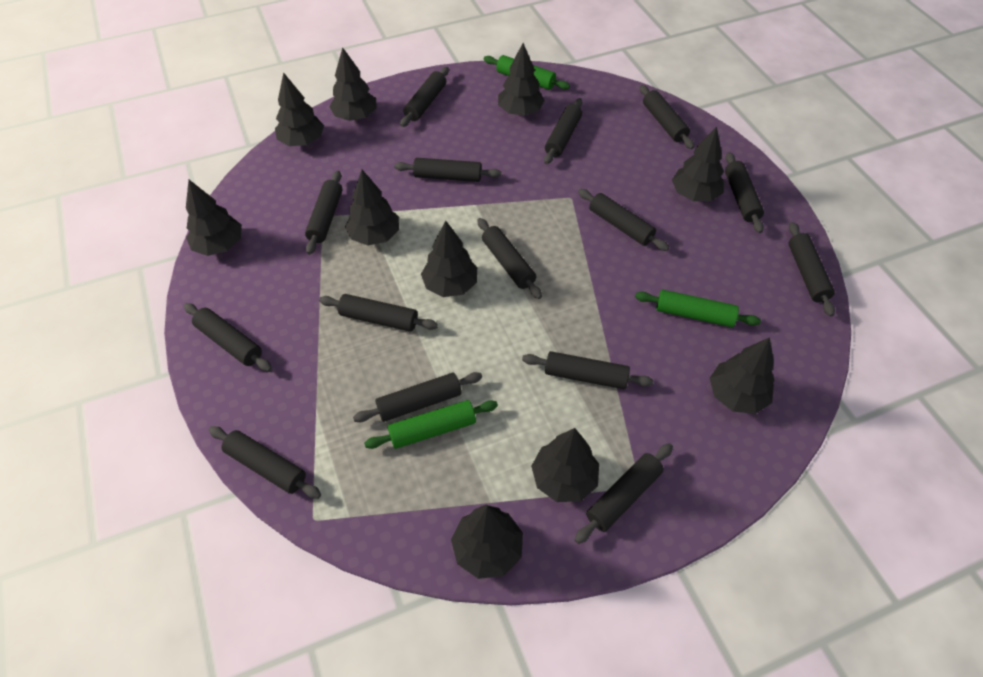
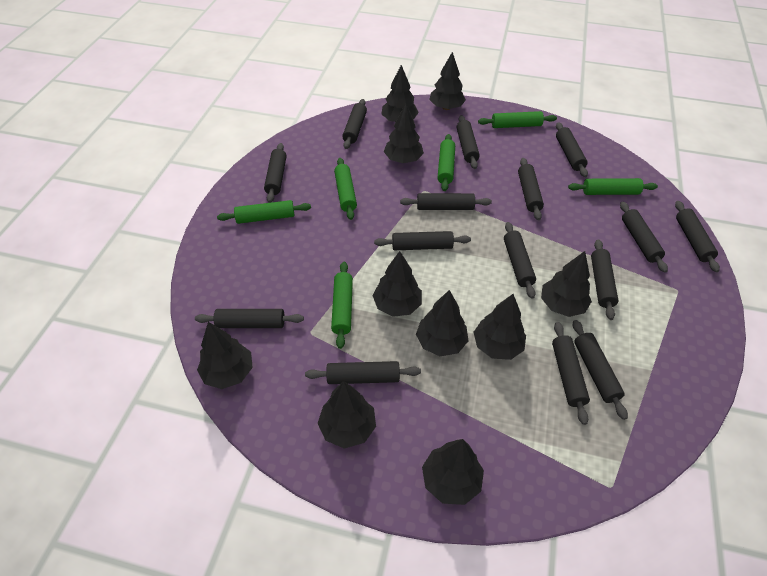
green rolling pin: [364,400,498,449] [484,55,570,90] [635,290,761,327] = 3 -> [217,200,311,224] [331,262,353,349] [334,158,357,220] [438,134,455,191] [478,111,557,128] [568,178,658,195] = 6

